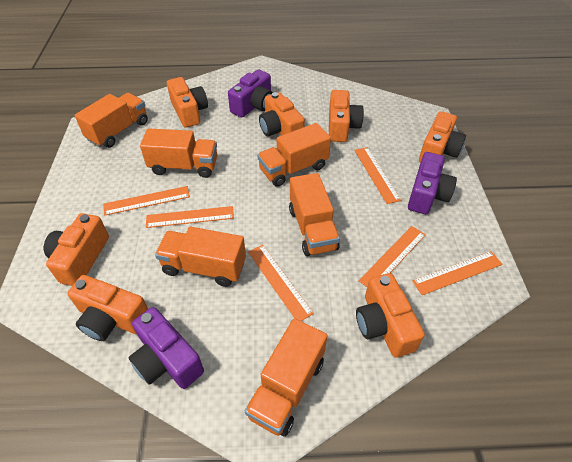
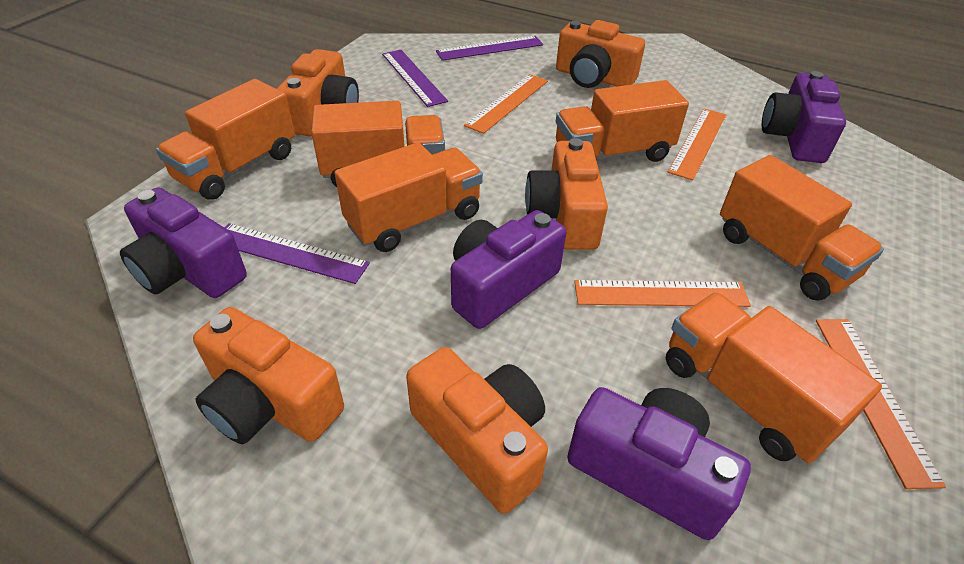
orange camera: [44,213,109,286] [67,275,148,341] [167,77,208,128] [259,92,305,136] [329,90,364,142] [356,273,425,358] [419,111,466,162] = 7 -> [193,307,344,444] [277,49,359,136] [406,347,548,514] [525,138,608,250] [556,20,645,88] = 5
orange ruler: [103,186,190,216] [146,206,234,228] [248,245,314,321] [354,147,401,204] [359,226,426,287] [412,251,502,295] = 6 -> [464,74,548,134] [574,280,751,307] [668,109,726,181] [816,319,946,489] = 4
purple camera: [129,307,204,389] [228,70,273,117] [408,152,457,214] = 3 -> [120,187,247,298] [451,210,566,329] [567,387,751,540] [762,71,846,163] = 4
purple ruler: none = 0 -> [224,223,370,284] [382,50,448,107] [436,36,543,61] = 3

